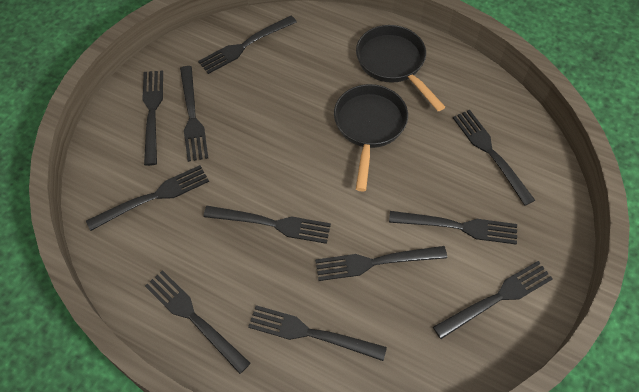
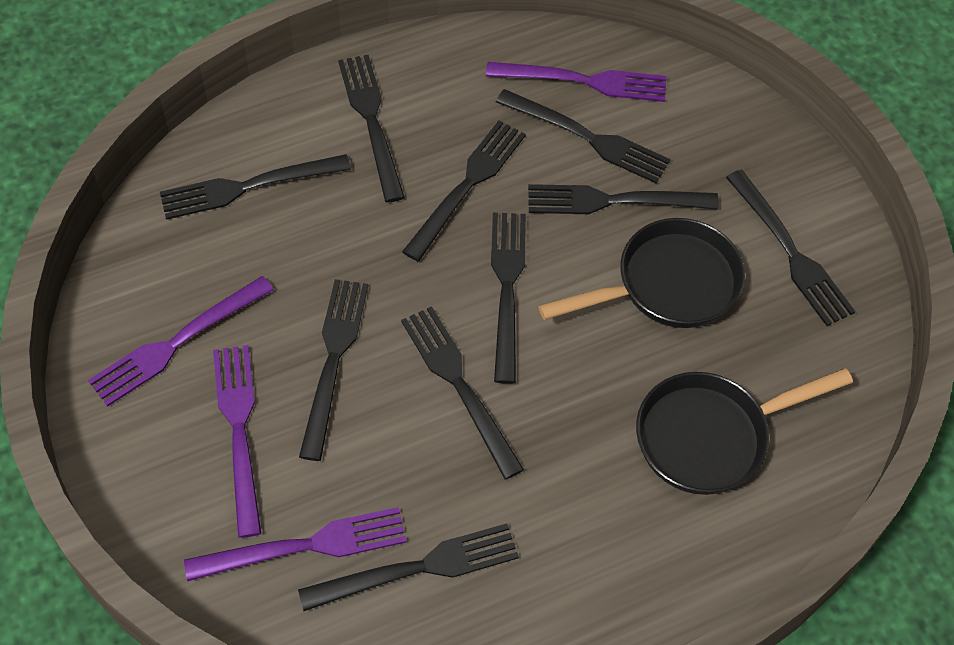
black fork: [86,165,209,231] [142,70,163,166] [145,270,251,374] [180,66,208,162] [198,16,297,74] [203,206,331,244] [248,305,387,361] [315,246,447,281] [389,211,517,245] [433,261,553,339] [453,110,535,206] = 11 -> [160,154,351,220] [298,523,519,611] [299,279,368,461] [338,55,405,202] [401,306,524,479] [402,121,526,261] [491,213,526,384] [496,89,671,184] [528,184,719,214] [726,170,856,326] = 10
purple fork: none = 0 -> [88,276,274,407] [184,507,407,581] [213,345,262,538] [486,62,666,102] = 4

